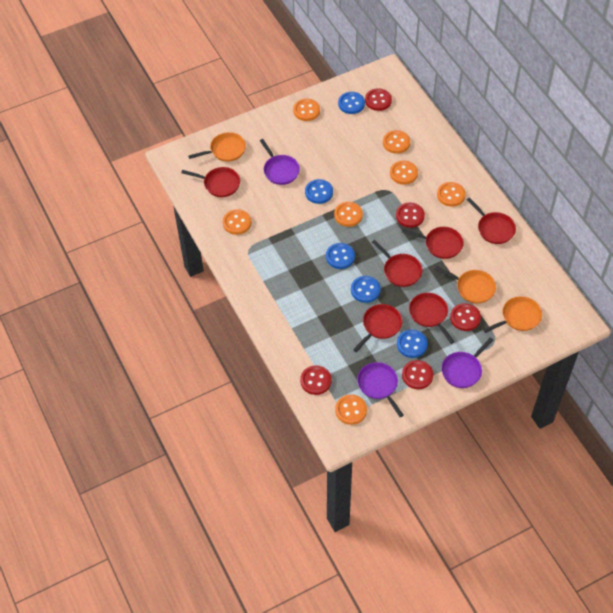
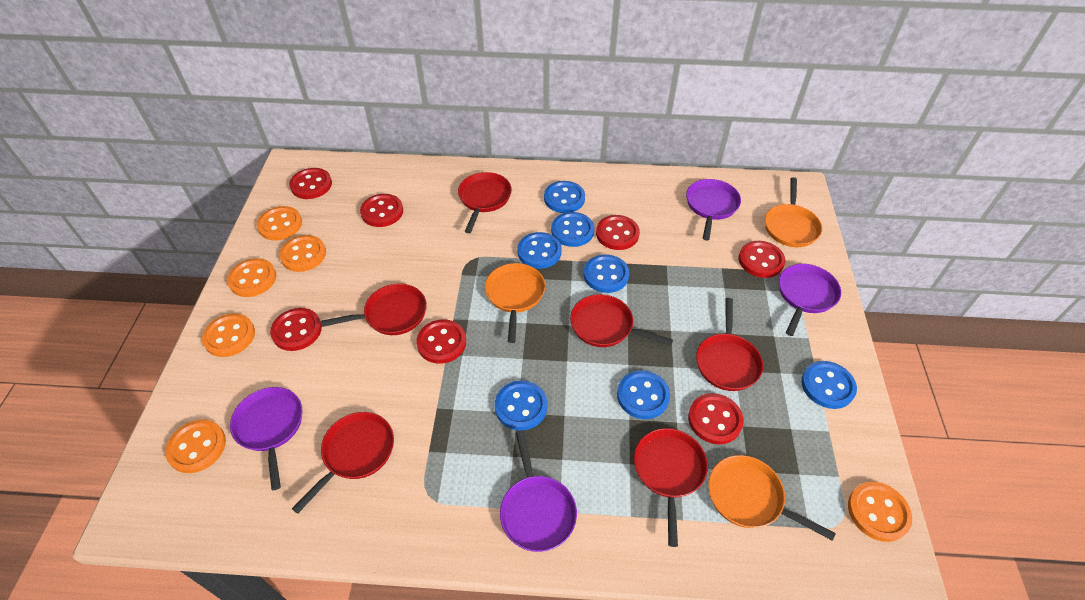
blue button: [305,179,333,204] [326,243,355,269] [338,92,365,114] [351,276,381,303] [397,329,428,358] = 5 -> [495,381,547,430] [517,232,562,269] [544,181,585,213] [551,212,594,247] [584,254,629,293] [617,370,670,419] [801,361,857,409] = 7
orange button: [223,209,251,235] [293,99,320,121] [334,202,363,227] [335,394,367,425] [383,130,410,154] [390,160,418,185] [437,182,466,207] = 7 -> [165,419,226,473] [202,313,255,357] [227,258,276,297] [257,206,302,241] [279,235,326,272] [848,482,912,542] = 6
purple pan: [260,139,300,185] [357,362,404,417] [441,337,493,388] = 3 -> [230,387,302,490] [500,430,577,552] [686,179,741,241] [779,264,841,336] = 4
red button: [300,365,332,395] [365,88,392,111] [396,202,425,228] [402,360,433,389] [450,303,481,331] = 5 -> [270,308,322,351] [289,168,332,199] [360,194,403,227] [416,319,466,364] [596,215,640,250] [688,393,744,445] [739,241,785,278] = 7

